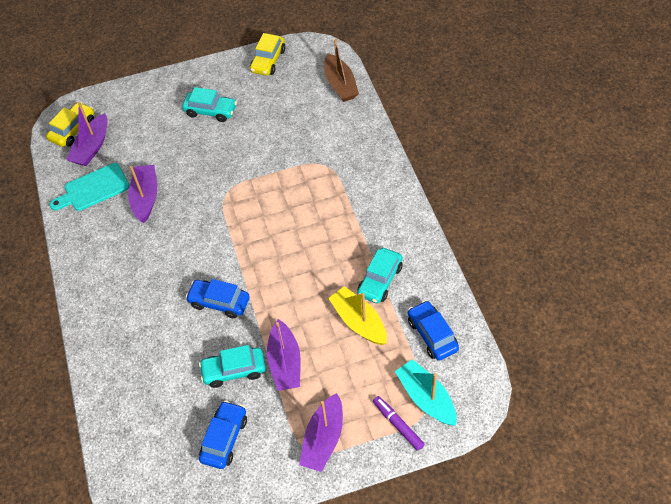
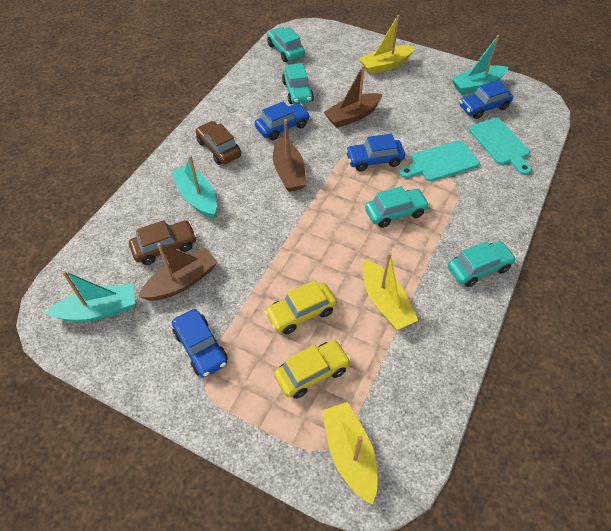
blue car: [186,279,250,319] [199,401,247,469] [408,300,459,361] = 3 -> [172,309,228,377] [255,102,310,140] [345,134,405,171] [459,80,513,119] = 4
brown boat: [324,39,359,102] = 1 -> [138,243,217,301] [273,119,306,192] [324,65,383,128] = 3
brown car: none = 0 -> [129,220,197,265] [196,121,241,165] = 2
purple boat: [67,103,107,166] [128,165,157,223] [267,319,301,391] [299,393,343,472] = 4 -> none = 0
purple marker: [373,396,424,451] = 1 -> none = 0
turquoise boat: [395,359,457,425] = 1 -> [46,271,135,322] [171,155,217,219] [451,35,508,95] = 3
turquoise car: [182,87,237,122] [199,345,265,388] [357,248,403,304] = 3 -> [267,27,305,62] [282,63,314,104] [365,186,429,228] [448,241,516,287] = 4
turquoise cutting board: [49,163,130,211] = 1 -> [399,140,479,181] [469,118,532,175] = 2
yellow boat: [328,286,387,345] = 1 -> [322,402,377,505] [359,15,415,74] [362,252,418,330] = 3

